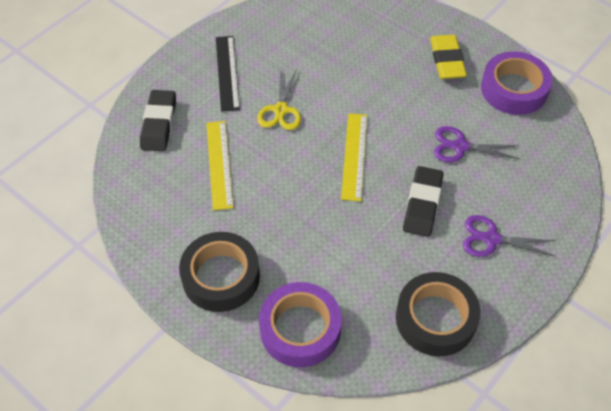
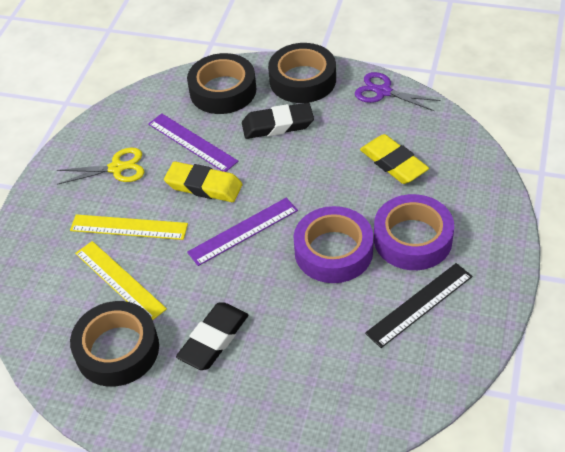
black tape: [179,232,260,312] [396,272,480,356] = 2 -> [70,301,159,387] [187,53,256,114] [268,43,336,103] = 3
purple ruler: none = 0 -> [148,113,238,172] [187,198,298,266] = 2
purple scissors: [434,126,520,162] [463,215,556,257] = 2 -> [355,72,441,111] = 1
yellow eraser: [430,35,467,79] = 1 -> [164,161,242,202] [360,134,429,184] = 2

